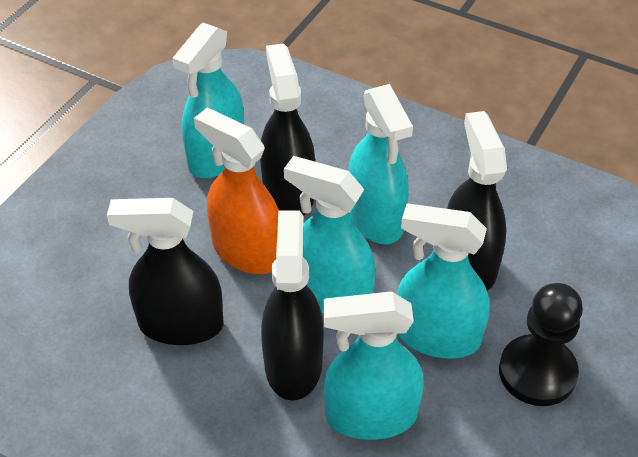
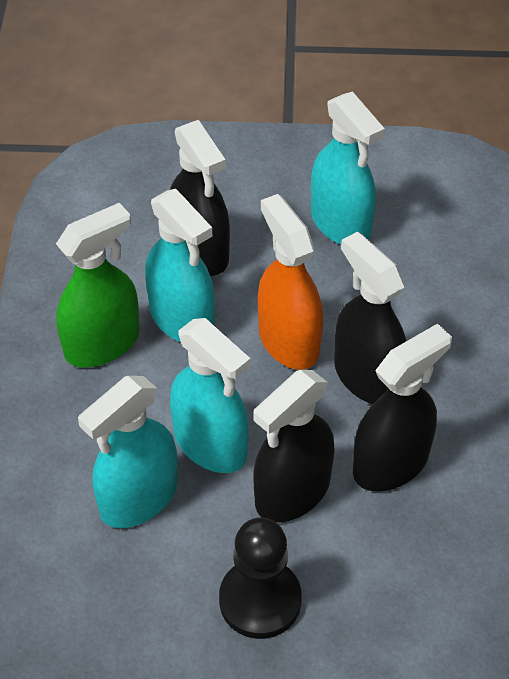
green spray bottle: none = 0 -> [56,203,140,368] = 1
turquoise spray bottle: [173,23,244,178] [284,156,375,313] [323,292,424,440] [348,84,413,244] [397,204,490,359] = 5 -> [78,376,178,528] [145,189,215,342] [170,318,250,473] [311,91,385,244] = 4

